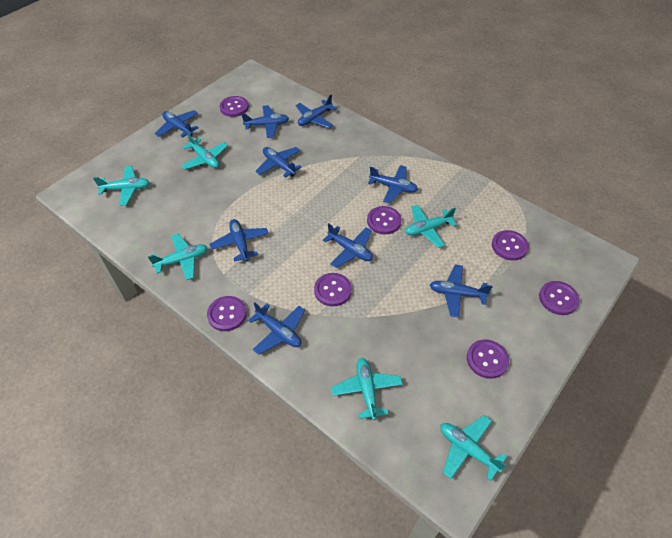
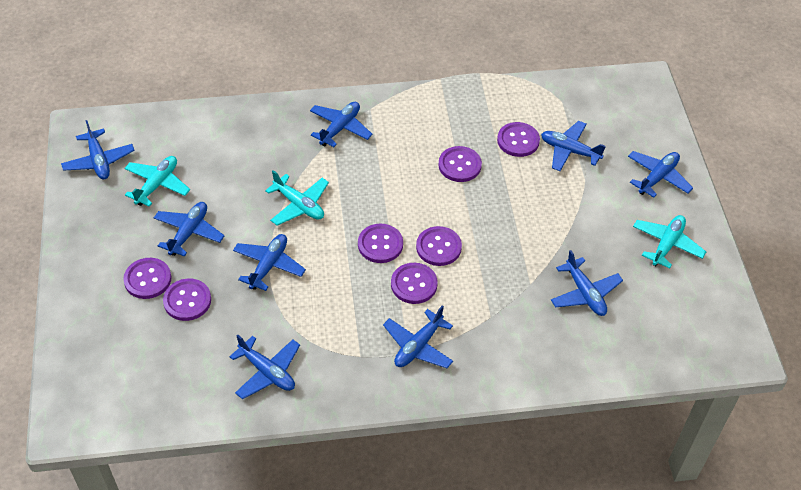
turquoise plane: [93,166,150,206] [148,234,207,280] [181,133,228,170] [331,358,403,420] [405,205,457,248] [441,415,507,481] = 6 -> [124,156,190,207] [265,170,329,226] [633,215,706,269] = 3

